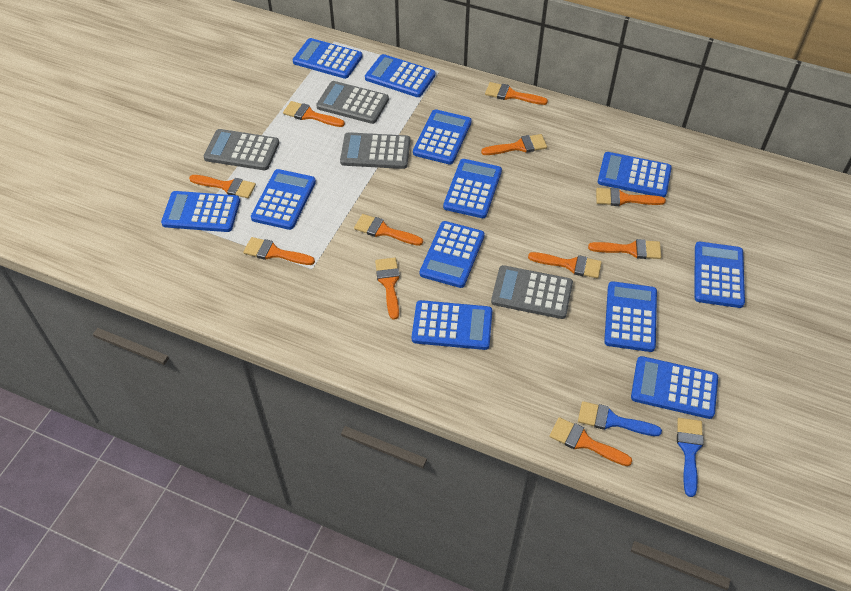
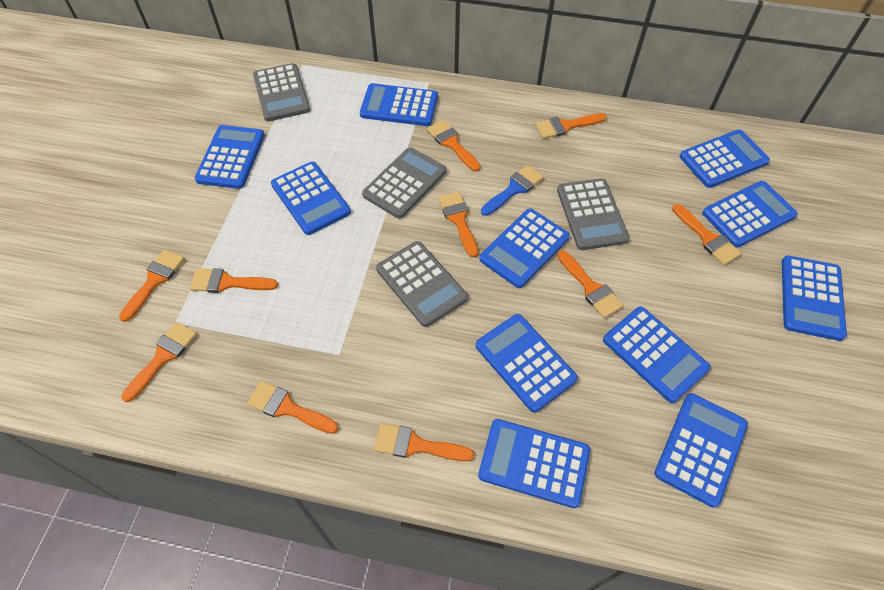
blue brush: [578,401,662,436] [677,418,704,497] = 2 -> [481,165,544,216] = 1
blue calculator: [161,191,240,232] [251,169,316,230] [293,38,362,79] [365,54,436,97] [412,300,492,350] [413,109,472,165] [420,221,485,288] [443,159,502,218] [598,152,672,197] [604,281,657,352] [631,356,718,419] [694,242,745,308] = 12 -> [195,125,265,189] [271,162,351,235] [360,83,438,126] [476,314,578,413] [478,419,590,508] [479,208,570,288] [603,307,711,403] [654,393,748,508] [680,130,770,188] [702,181,798,248] [782,255,847,341] = 11
orange brush: [189,175,256,198] [243,237,315,265] [283,101,345,127] [354,214,423,246] [375,258,399,320] [481,134,547,155] [485,82,548,105] [528,252,602,278] [549,417,632,466] [588,239,661,259] [596,188,666,206] = 11 -> [119,249,185,322] [121,322,197,402] [190,268,278,293] [247,381,338,434] [374,423,474,461] [427,120,480,171] [438,191,478,257] [535,113,607,139] [558,251,624,318] [672,204,741,265] = 10

